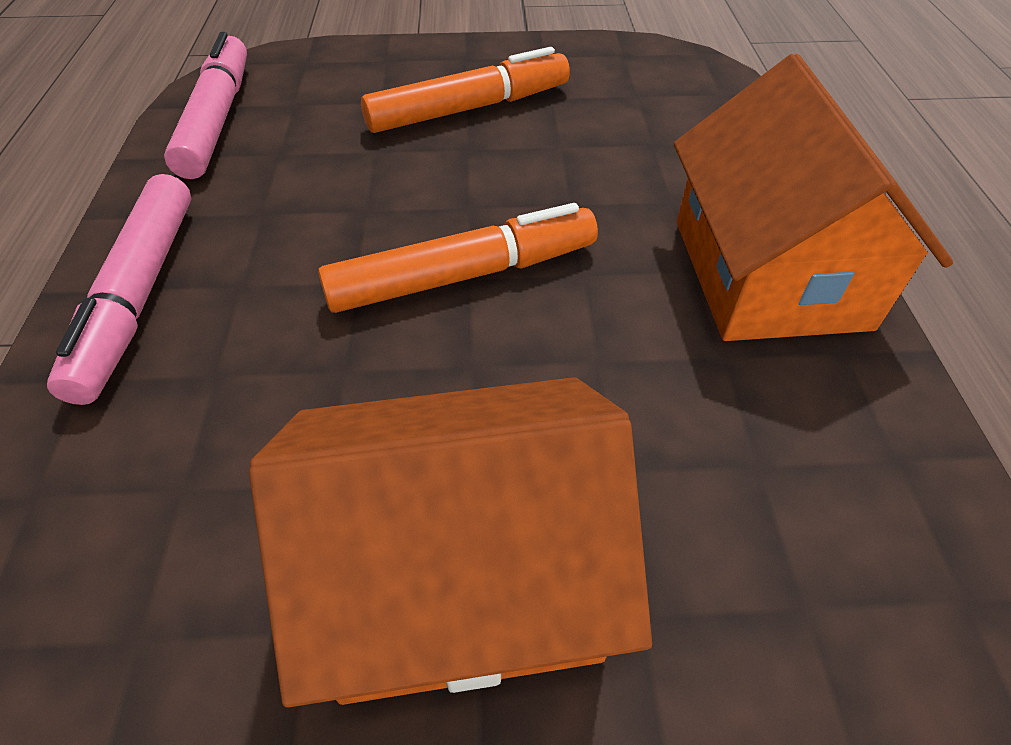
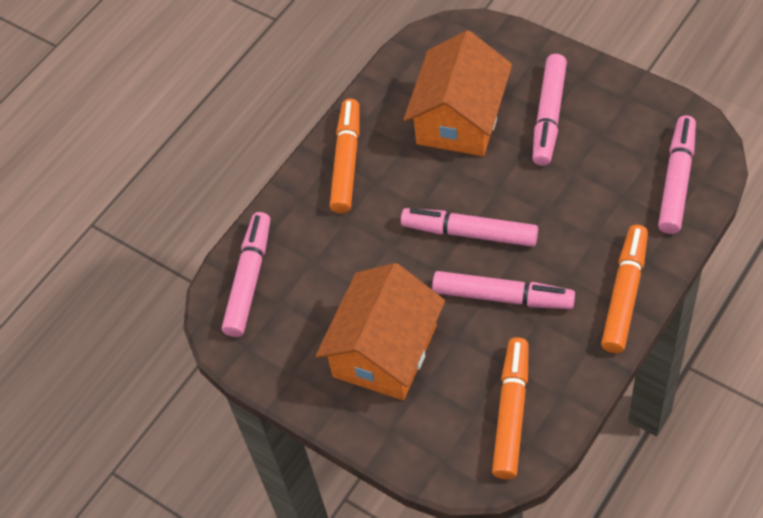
orange marker: [318,203,598,313] [361,47,570,133] = 2 -> [330,99,359,214] [492,337,529,480] [601,225,648,353] = 3
pink marker: [47,174,191,405] [164,32,247,179] = 2 -> [222,212,270,337] [401,208,538,247] [432,271,575,309] [533,54,567,166] [658,115,696,234] = 5

